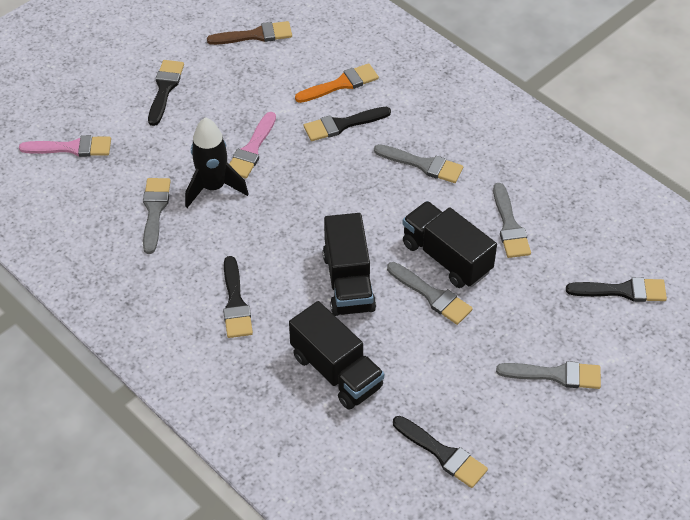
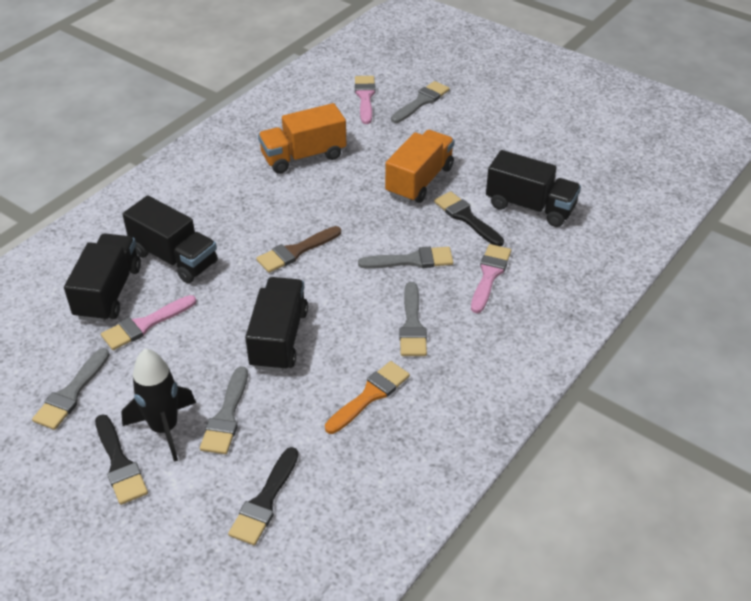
black brush: [148,60,184,126] [223,256,253,338] [304,107,391,141] [393,416,488,488] [566,277,667,302] = 5 -> [95,414,148,505] [228,447,299,545] [434,191,504,246] = 3
black truck: [289,301,384,410] [323,213,376,316] [402,201,497,288] = 3 -> [64,234,141,322] [122,195,218,283] [245,277,308,372] [486,150,581,227] = 4
orange truck: none = 0 -> [258,103,347,174] [385,130,455,203] = 2
pink brush: [19,135,111,157] [229,112,276,179] = 2 -> [101,295,196,350] [355,76,376,124] [471,244,511,313] = 3

